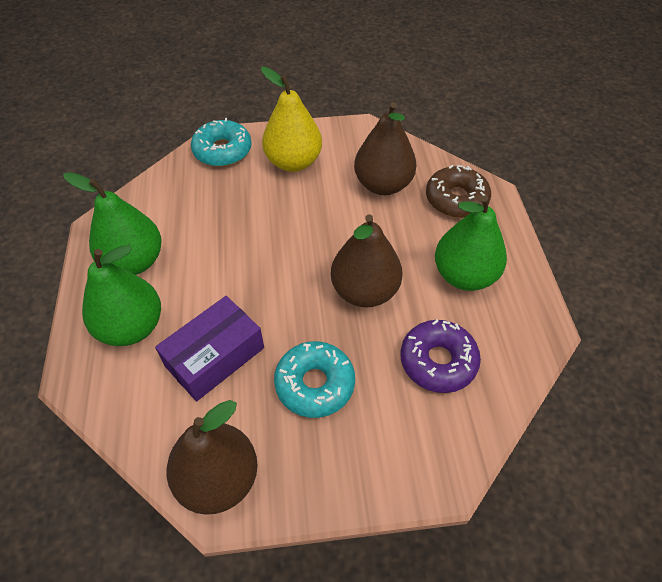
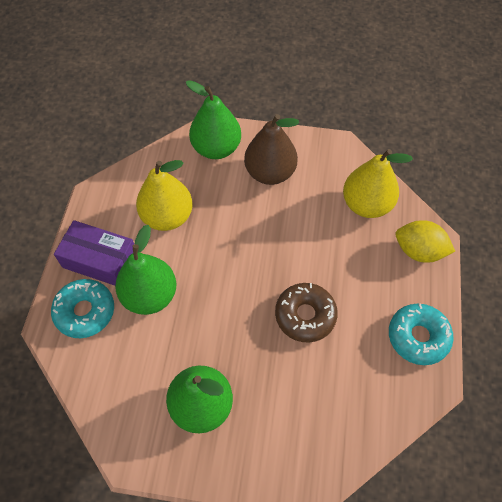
brown pear: [167,400,258,515] [331,214,403,307] [354,102,417,195] = 3 -> [244,114,299,185] = 1
purple donut: [401,320,481,393] = 1 -> none = 0
yellow lemon: none = 0 -> [396,220,455,263] = 1
yellow pear: [261,67,322,172] = 1 -> [136,160,193,231] [343,149,413,218] = 2

